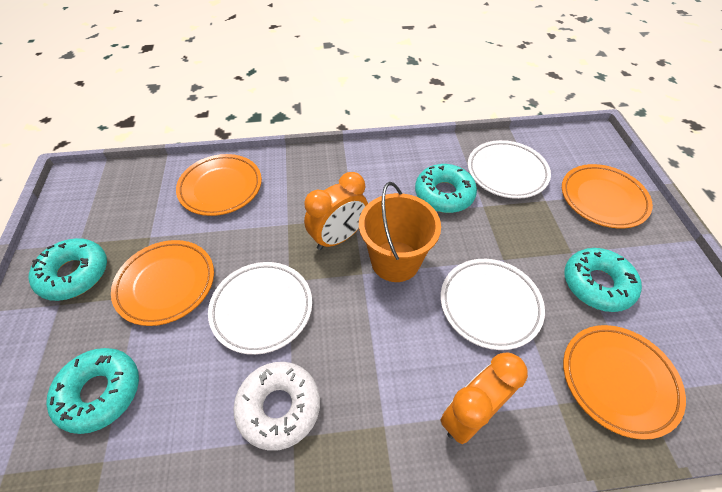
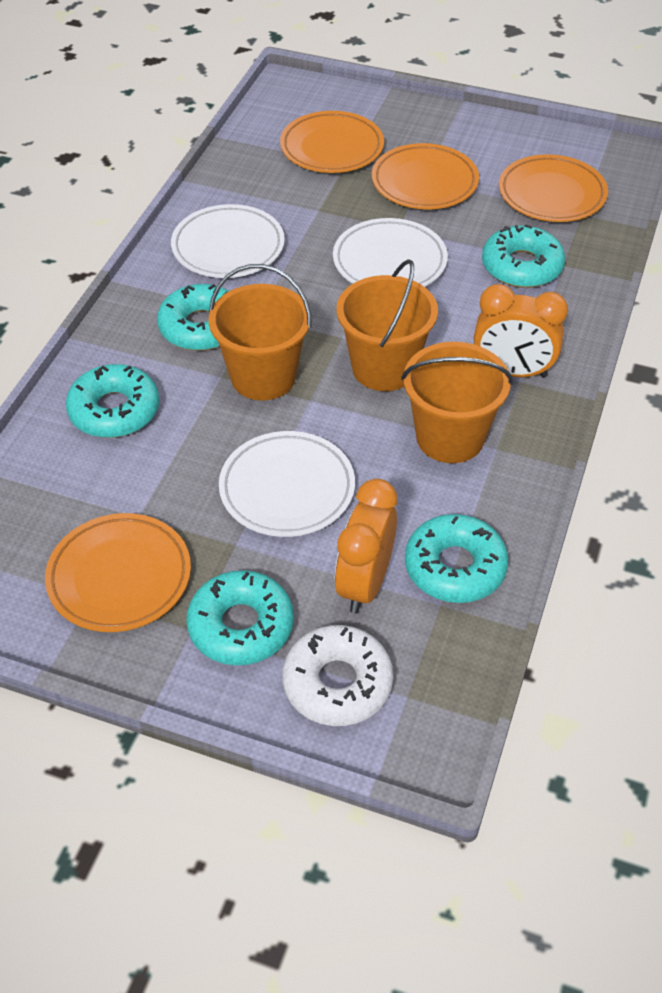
orange bucket: [359,182,441,282] = 1 -> [209,264,312,401] [337,259,438,391] [401,342,513,463] = 3
turquoise donut: [29,238,107,301] [46,348,139,434] [415,164,477,213] [564,248,642,312] = 4 -> [66,364,159,438] [157,284,229,351] [187,570,294,665] [405,514,508,603] [482,224,565,288] = 5

